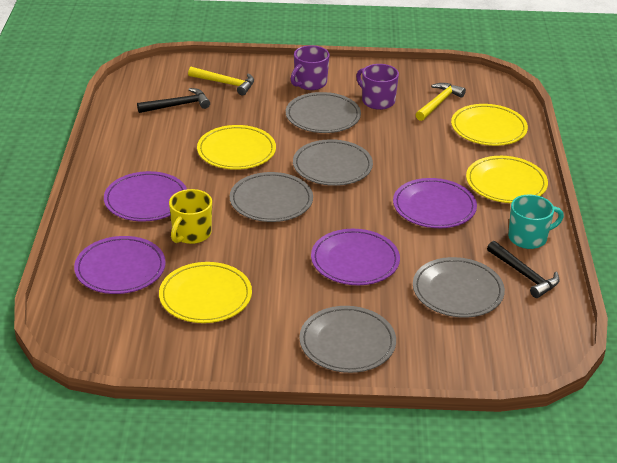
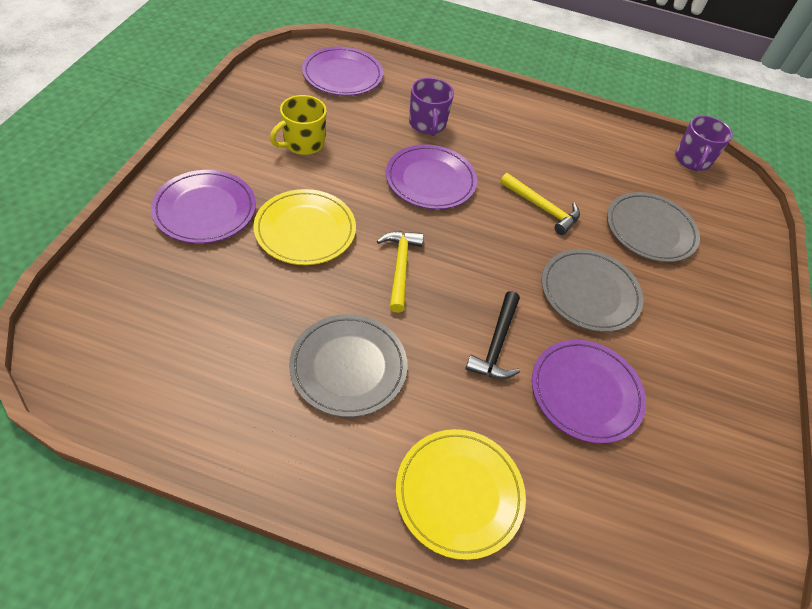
black hammer: [137,88,210,113] [487,241,560,298] = 2 -> [465,291,520,379] = 1
grey plate: [230,172,313,222] [286,92,361,133] [293,139,373,186] [299,306,396,373] [413,257,505,318] = 5 -> [289,314,408,417] [542,249,643,332] [607,192,700,262] = 3
turquoise mug: [508,195,564,249] = 1 -> none = 0
yellow plate: [159,262,252,323] [197,125,276,170] [451,104,528,146] [466,156,548,203] = 4 -> [253,189,356,265] [396,429,526,560] = 2

